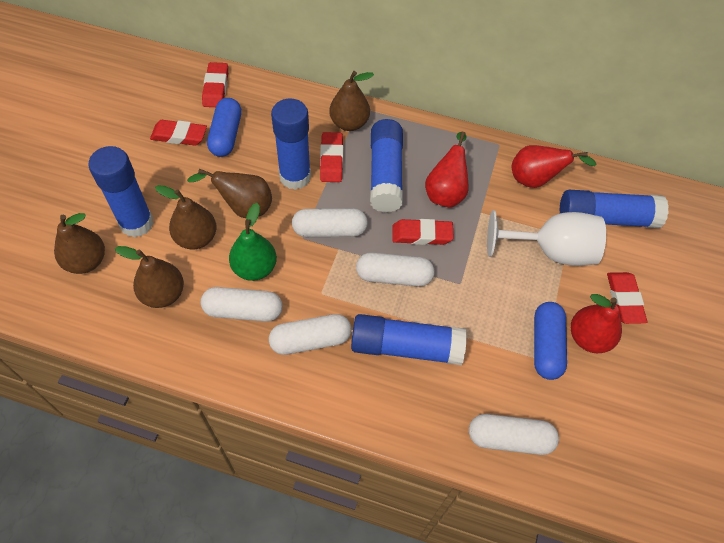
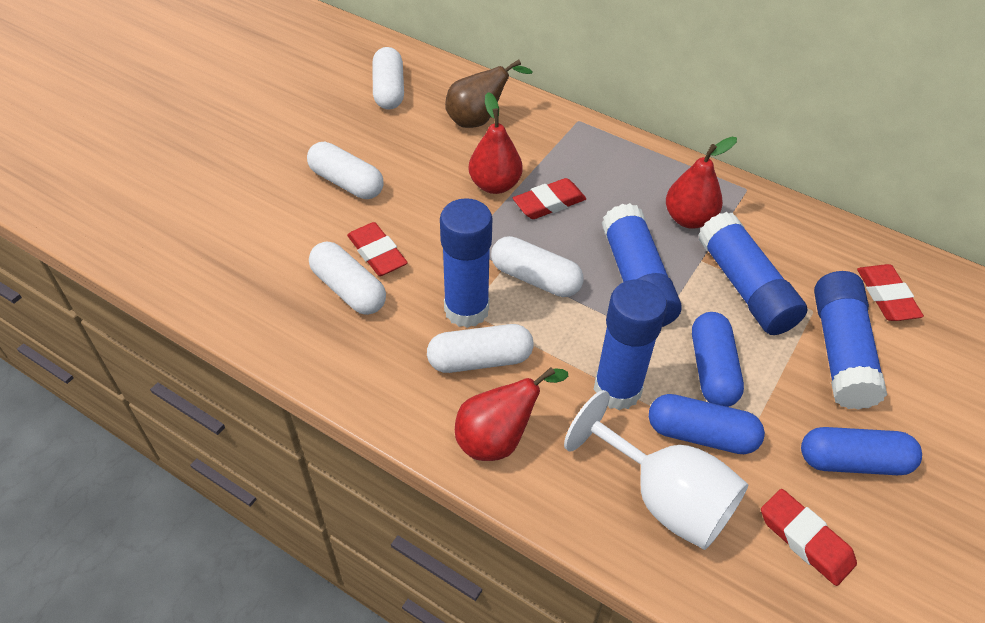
blue capsule: [207,98,241,157] [534,302,567,380] = 2 -> [649,394,765,454] [692,312,744,407] [801,427,922,475] = 3
brown pear: [54,213,105,274] [115,246,184,308] [155,185,217,249] [187,169,272,218] [329,71,374,131] = 5 -> [445,59,533,128] = 1
green pear: [229,203,277,281] = 1 -> none = 0
red eraser: [150,120,207,146] [202,62,228,107] [320,132,343,182] [392,219,454,245] [607,272,647,324] = 5 -> [347,222,408,276] [513,178,586,219] [761,489,857,586] [857,264,924,321] = 4

